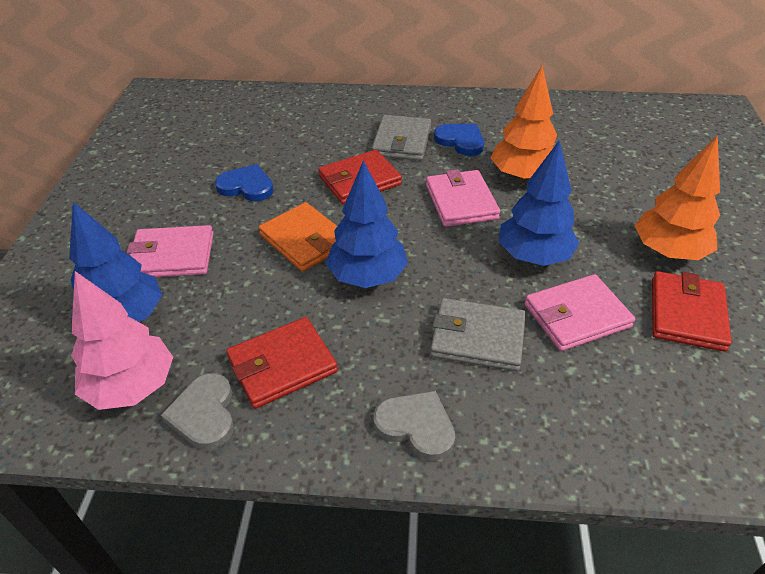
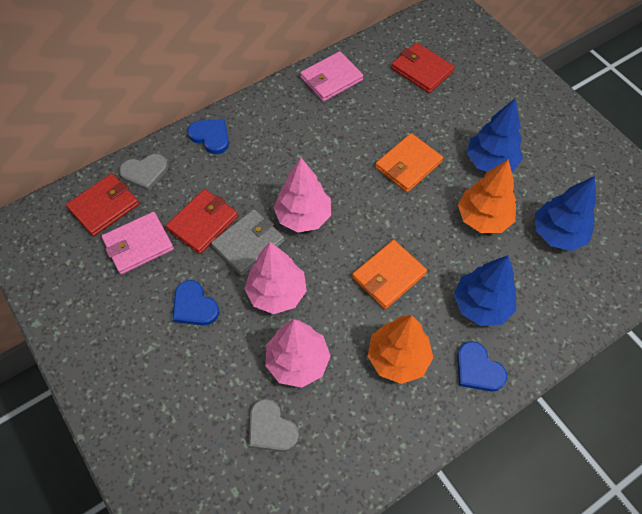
blue heart: [215,164,274,201] [434,124,484,156] = 2 -> [173,280,219,326] [188,119,229,154] [457,341,507,391] = 3
grey wallet: [372,115,431,161] [430,298,526,371] = 2 -> [211,209,285,276] = 1
orange wallet: [259,202,337,272] = 1 -> [352,240,427,309] [375,133,443,192] = 2
pink tree: [71,271,173,410] = 1 -> [244,242,307,314] [265,319,331,388] [273,157,331,232] = 3
pink wallet: [127,225,214,277] [426,169,500,227] [525,274,635,351] = 3 -> [102,212,174,275] [300,51,363,102] = 2

